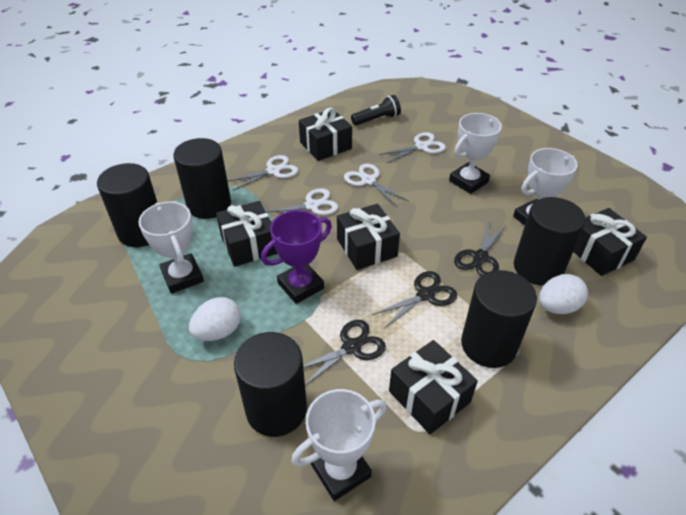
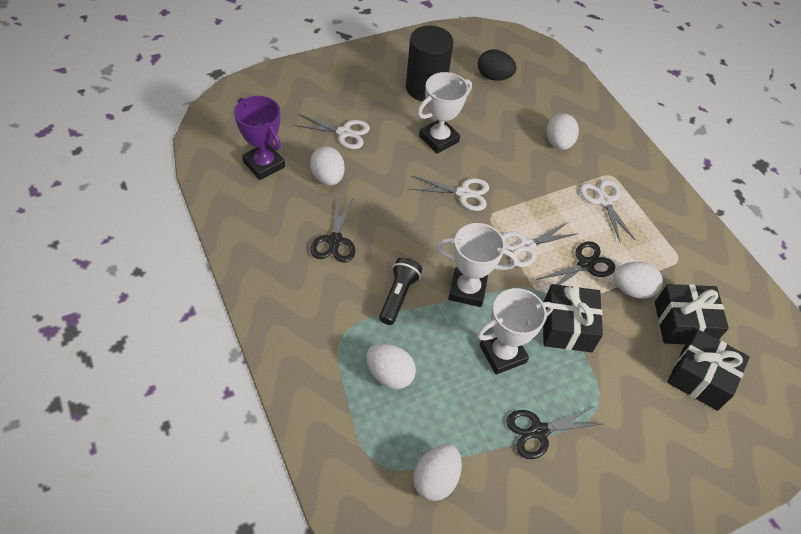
black cylinder: [97,163,157,247] [173,138,231,219] [234,332,307,437] [461,270,537,368] [514,197,586,286] = 5 -> [406,26,453,101] = 1
black egg: none = 0 -> [478,49,517,81] = 1
black gift: [216,201,278,267] [299,108,352,161] [337,204,400,270] [389,340,478,434] [573,208,647,276] = 5 -> [543,284,603,352] [655,284,729,344] [667,329,750,411] = 3
white egg: [189,297,241,341] [539,274,588,314] = 2 -> [310,146,345,186] [366,343,416,389] [413,444,462,501] [546,113,579,150] [613,262,663,299] = 5
white trophy: [138,201,204,294] [291,389,387,501] [449,113,502,194] [513,148,578,226] = 4 -> [417,72,472,154] [437,223,517,307] [477,288,554,374] = 3

